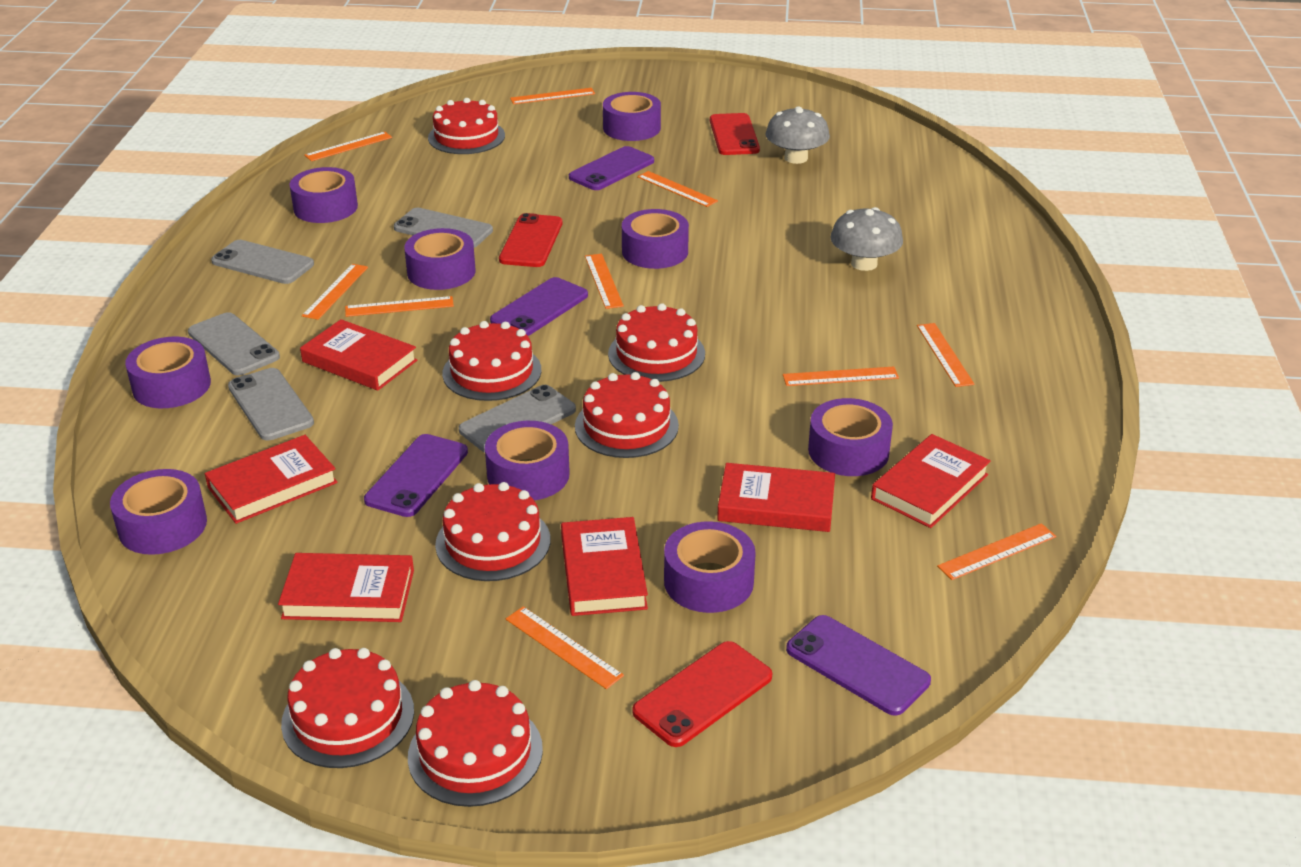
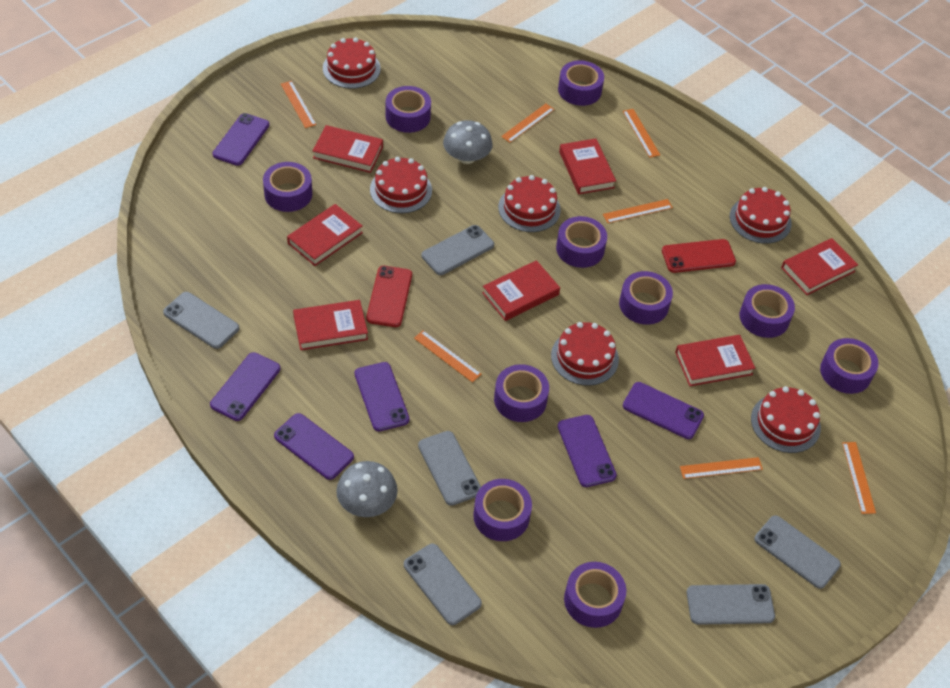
grey phone: [188,312,280,376] [211,240,314,284] [228,368,314,441] [394,208,493,248] [459,385,576,453] = 5 -> [163,292,239,349] [404,544,482,625] [418,431,481,506] [421,225,494,275] [687,584,775,625] [755,515,841,589] = 6
orange ruler: [302,264,368,320] [304,132,392,161] [345,296,454,317] [506,606,624,689] [510,88,595,104] [585,254,624,309] [637,171,718,207] [783,367,899,386] [917,323,974,387] [937,523,1056,580] = 10 -> [281,81,317,128] [414,330,481,382] [501,104,555,143] [603,199,673,223] [623,109,660,158] [680,457,763,479] [842,442,876,514] = 7
purple phone: [364,434,468,517] [490,277,588,336] [569,146,654,190] [786,615,931,716] = 4 -> [210,352,280,421] [213,113,270,166] [274,413,354,480] [355,362,410,432] [557,415,617,487] [623,382,704,439] = 6
purple tape: [110,469,207,555] [125,337,211,408] [290,167,358,223] [404,228,475,290] [485,421,570,500] [603,92,661,141] [622,209,689,269] [664,521,756,613] [808,398,893,476] = 9 -> [263,162,312,212] [386,86,431,133] [473,479,532,541] [494,364,549,422] [556,216,607,268] [558,60,604,106] [564,562,626,628] [619,271,673,325] [740,284,795,338] [820,338,879,394] = 10
red book: [205,435,338,524] [278,553,414,622] [300,319,417,391] [561,517,648,616] [717,463,835,532] [871,434,991,528] = 6 -> [287,204,363,266] [293,300,368,350] [313,125,383,173] [482,260,560,321] [559,139,616,194] [675,335,755,386] [781,238,858,295] = 7
red cake: [281,648,414,768] [408,680,543,807] [428,98,505,154] [435,482,550,581] [442,321,541,401] [575,372,679,458] [608,303,705,382] = 7 -> [323,37,381,89] [370,157,432,213] [498,175,561,232] [551,322,619,386] [730,187,792,244] [751,386,821,453] = 6
red phone: [499,213,562,267] [632,641,772,747] [710,113,760,155] = 3 -> [366,266,412,327] [662,239,736,273] = 2

